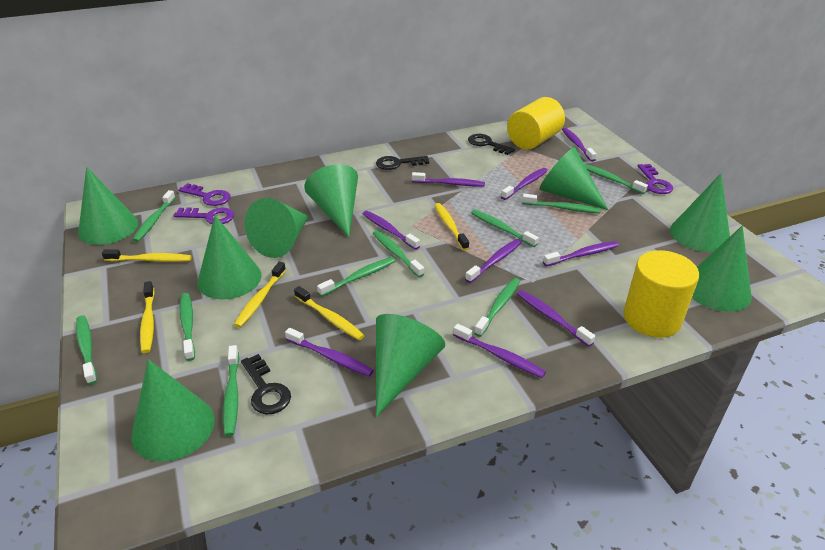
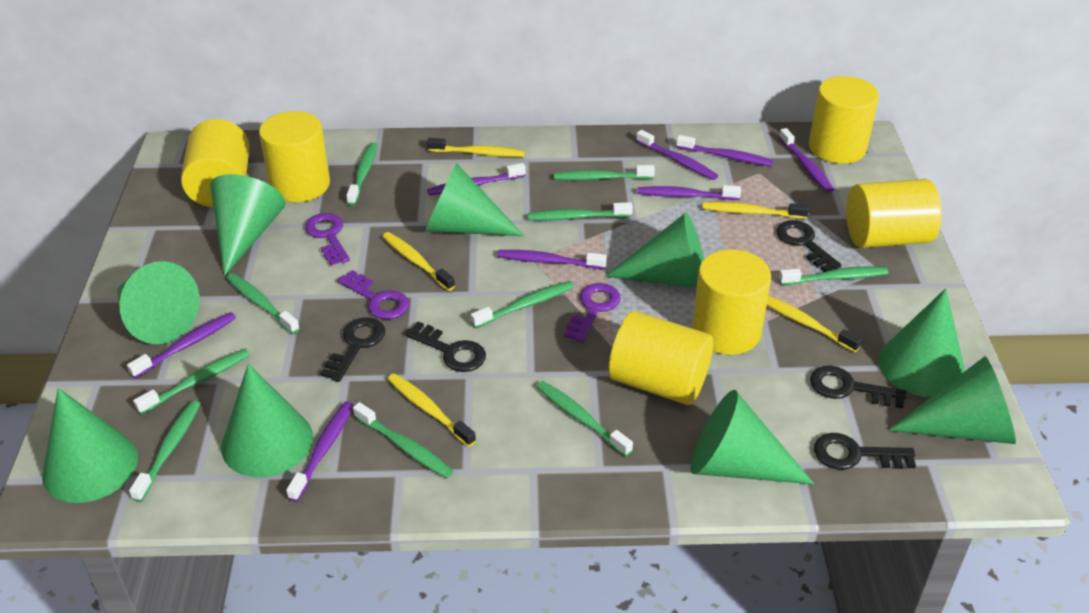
black key: [241,354,291,415] [376,156,429,170] [468,134,515,155] = 3 -> [320,317,385,382] [405,321,486,372] [776,220,841,272] [810,366,907,408] [814,433,916,470] = 5
purple toothbrush: [285,328,374,377] [363,211,420,250] [412,172,485,187] [453,324,546,378] [465,239,522,283] [501,168,548,200] [517,290,595,347] [543,241,619,266] [562,128,597,162] = 9 -> [127,312,236,378] [286,402,354,502] [427,163,526,196] [497,250,607,269] [636,130,718,180] [637,185,741,200] [676,135,773,166] [779,128,834,193] = 8
yellow cylinder: [507,97,565,150] [623,250,699,338] = 2 -> [181,119,250,207] [259,111,330,202] [609,311,713,405] [692,249,771,355] [809,76,879,164] [846,179,942,248] = 6

